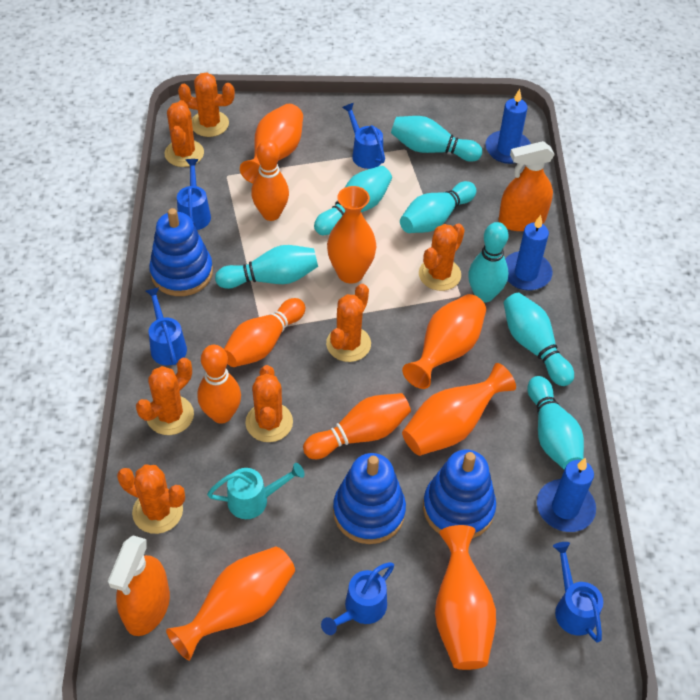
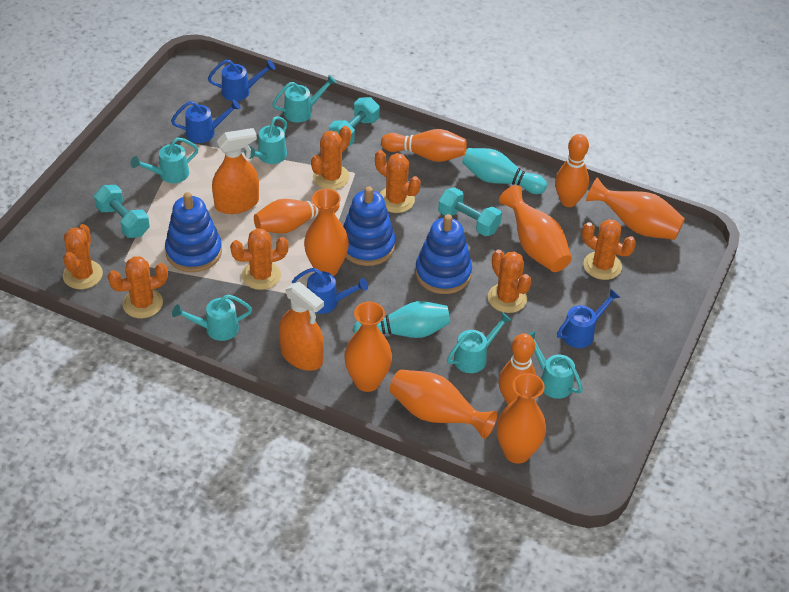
blue candle: [485,89,531,164] [505,215,553,291] [537,458,596,532] = 3 -> none = 0
blue watering can: [146,287,187,365] [177,159,211,230] [321,562,394,635] [342,103,385,169] [553,542,603,643] = 5 -> [171,100,241,143] [208,60,276,101] [292,268,368,314] [557,289,620,348] = 4
turquoise bowling pin: [215,245,318,289] [314,166,392,235] [391,116,482,162] [400,181,476,233] [468,222,508,303] [504,293,574,386] [527,376,584,470] = 7 -> [353,301,450,338] [462,148,547,194] = 2
turquoise dumbbell: none = 0 -> [94,185,150,238] [329,97,380,146] [438,187,502,236] = 3
turquoise watering can: [207,463,305,519] = 1 -> [131,138,198,183] [172,295,252,341] [244,116,287,164] [272,75,337,123] [447,312,512,373] [529,331,583,399] = 6

